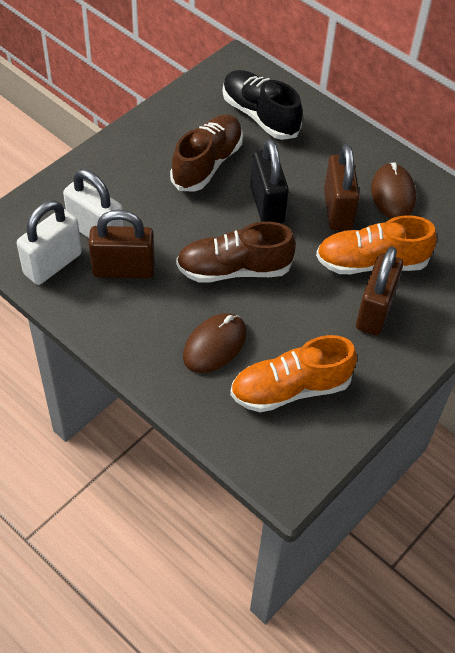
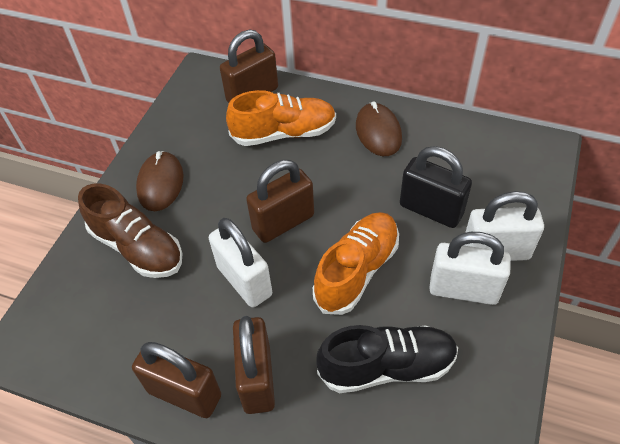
brown padlock: [89,210,155,278] [324,144,360,231] [356,247,403,335] = 3 -> [132,342,221,418] [220,29,278,103] [233,316,275,414] [246,160,314,243] = 4
brown shoe: [170,114,243,192] [176,221,296,283] = 2 -> [78,184,183,278] = 1
white padlock: [17,200,82,285] [63,169,124,238] = 2 -> [209,218,272,308] [429,232,511,305] [464,191,544,261] = 3

